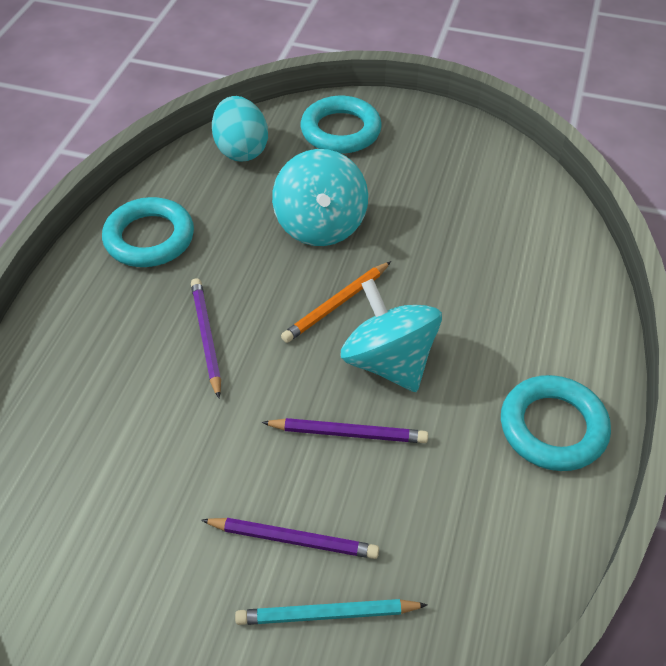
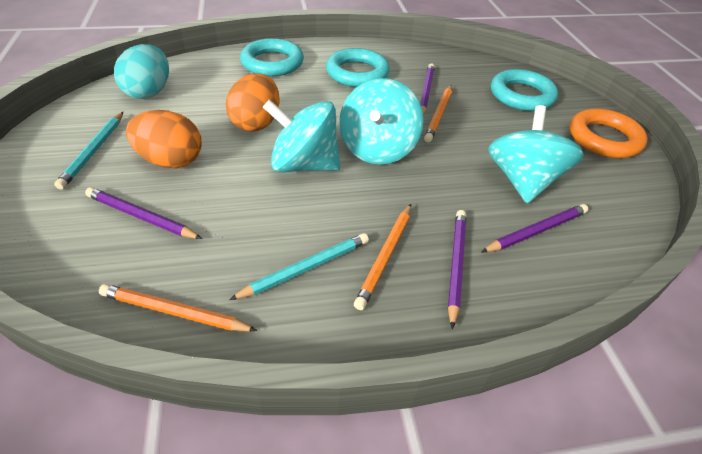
orange egg: none = 0 -> [126,110,201,168] [226,73,280,132] = 2
orange pencil: [281,261,391,343] = 1 -> [99,284,258,332] [354,204,411,310] [424,85,452,142] = 3
orange ring: none = 0 -> [570,108,648,158] = 1
purple pencil: [191,278,221,398] [201,518,379,559] [262,418,428,443] = 3 -> [85,187,202,239] [420,64,435,115] [448,210,466,329] [481,204,588,252] = 4
turquoise pencil: [235,599,428,625] = 1 -> [54,112,123,190] [229,233,369,300] = 2
turquoise spinning top: [272,149,368,246] [340,279,442,392] = 2 -> [263,99,340,172] [339,78,424,164] [488,105,584,203] = 3

